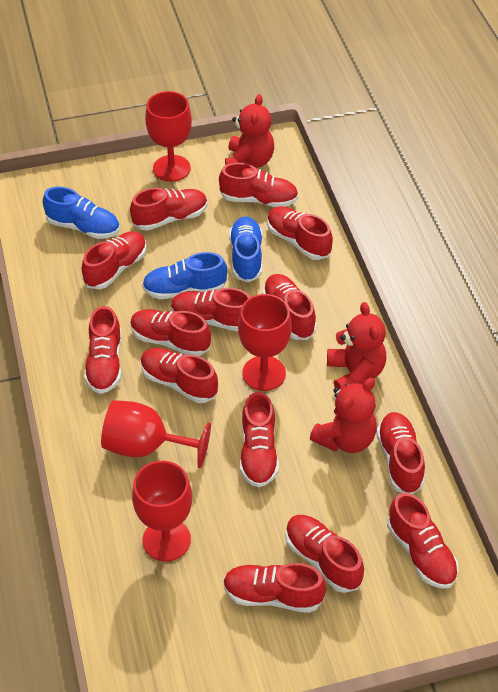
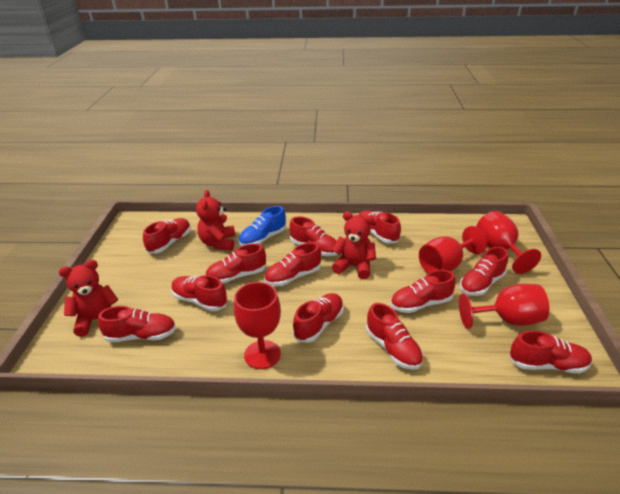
blue shoe: [43,187,120,239] [142,252,227,299] [229,216,262,282] = 3 -> [238,206,286,246] = 1
red shoe: [82,231,147,289] [84,306,122,394] [130,188,208,231] [130,309,211,356] [141,348,218,403] [171,288,250,331] [219,163,298,207] [223,563,326,613] [240,392,279,487] [262,274,317,340] [267,206,333,260] [285,515,364,593] [376,412,425,494] [387,493,459,589] = 14 -> [98,306,176,342] [143,218,191,253] [171,275,228,311] [206,243,266,284] [264,243,321,286] [289,216,338,256] [293,293,344,343] [359,211,401,244] [366,303,423,370] [391,270,456,313] [460,247,508,296] [509,330,592,373] = 12

